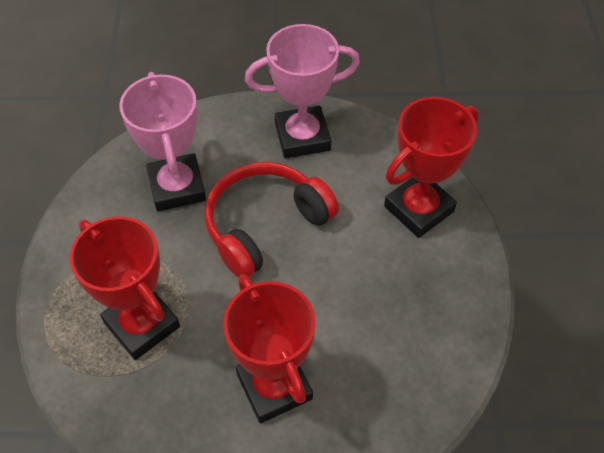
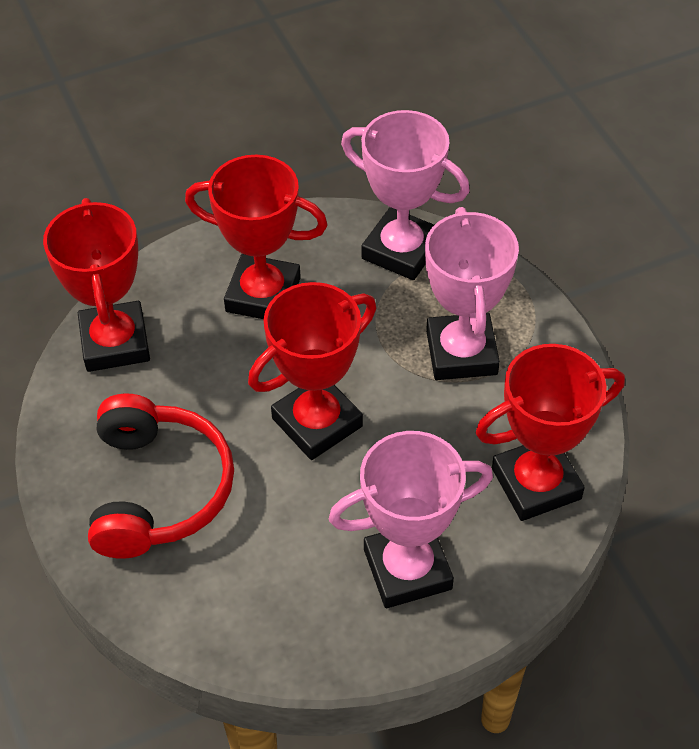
pink trophy: [119,72,206,212] [245,24,360,159] = 2 -> [329,431,493,608] [341,110,470,280] [425,207,519,380] = 3
red trophy: [70,216,180,360] [223,275,316,423] [384,97,479,238] = 3 -> [43,198,150,372] [185,155,328,319] [248,282,376,460] [476,344,625,521] = 4

